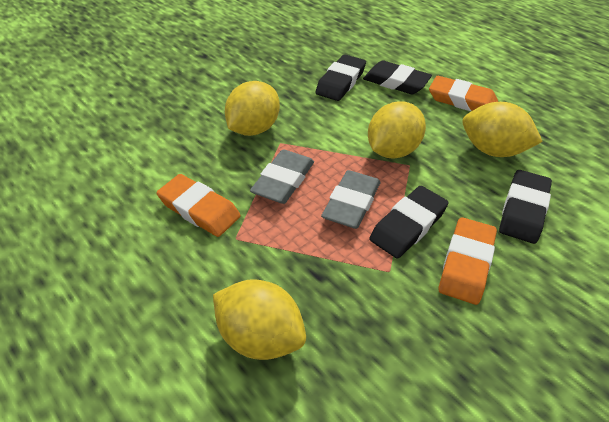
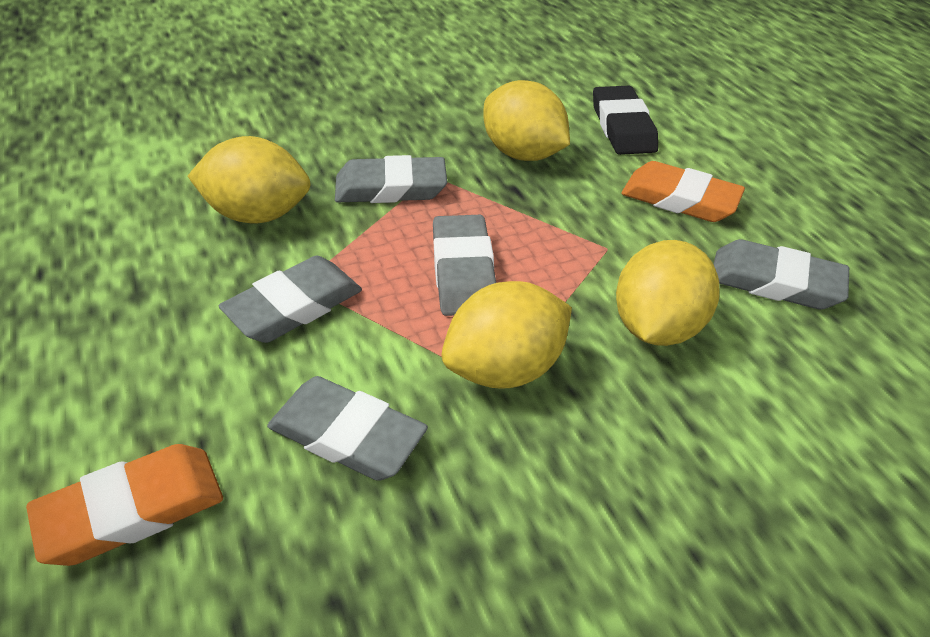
black eraser: [315,54,366,101] [363,60,432,94] [369,186,449,259] [499,170,552,244] = 4 -> [593,86,658,155] = 1
grey eraser: [250,149,314,204] [321,170,380,229] = 2 -> [219,256,362,343] [267,376,428,481] [335,155,447,203] [433,215,496,316] [713,239,849,310] = 5
orange eraser: [156,174,241,237] [429,76,498,111] [438,217,497,305] = 3 -> [26,444,223,566] [621,161,745,222] = 2

